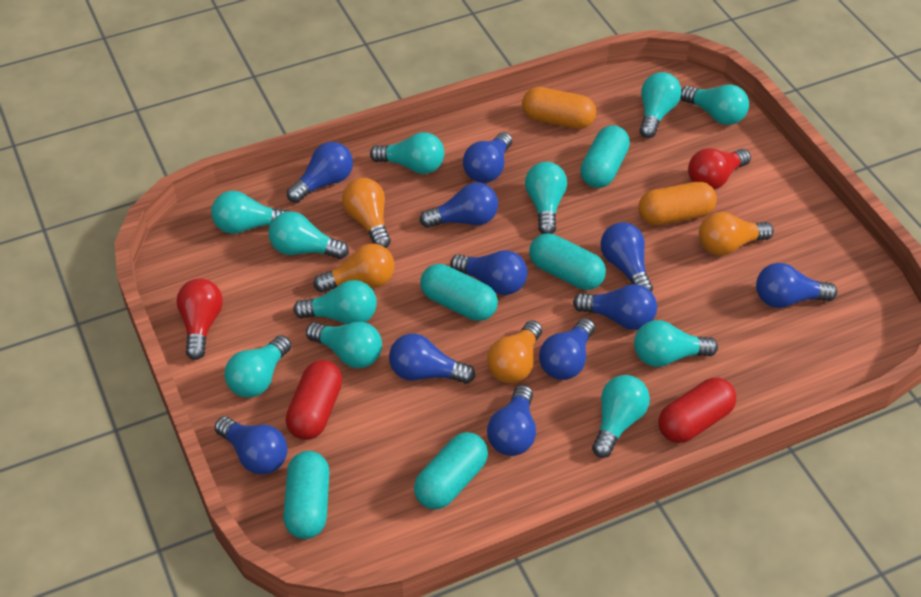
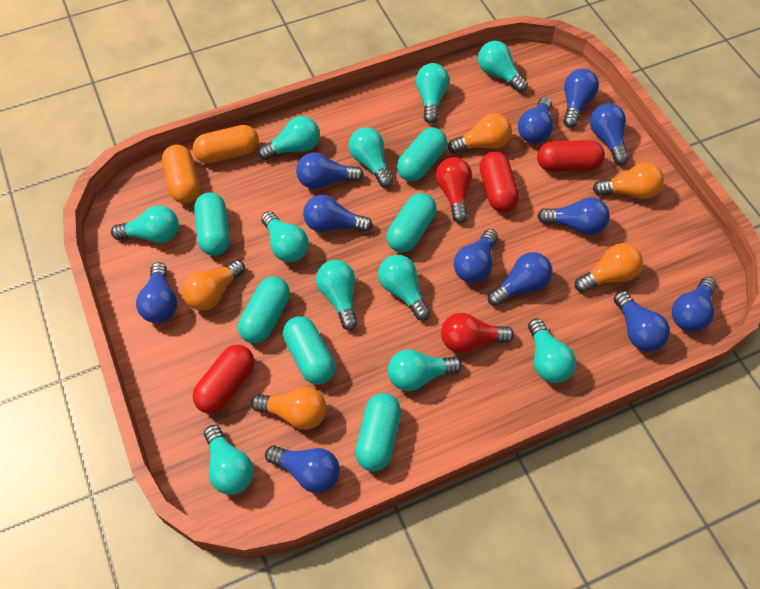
blue light bulb: [215,416,287,474] [287,142,353,203] [389,334,475,384] [419,183,498,228] [450,250,528,295] [463,132,512,183] [487,385,536,456] [539,318,595,380] [573,284,657,330] [600,222,653,292] [756,263,837,308] = 11 -> [136,262,177,323] [265,445,340,493] [296,153,364,189] [303,195,372,232] [454,229,498,283] [488,252,553,306] [518,97,553,143] [537,198,610,235] [563,69,599,128] [590,103,629,165] [614,291,670,352] [672,277,717,332] = 12
orange light bulb: [313,244,395,292] [342,178,391,248] [487,320,542,383] [699,212,774,255] = 4 -> [182,260,245,311] [251,387,326,430] [448,113,512,154] [575,243,643,293] [593,163,664,199] = 5
red capsule: [286,360,342,440] [658,378,736,443] = 2 -> [192,345,254,414] [479,151,519,212] [537,140,605,172] = 3
turquoise capsule: [283,451,330,539] [414,432,488,509] [420,264,498,321] [529,233,606,290] [580,125,630,188] = 5 -> [194,193,230,256] [238,276,290,344] [283,316,335,385] [355,393,401,471] [386,193,437,252] [397,127,447,182] = 6

